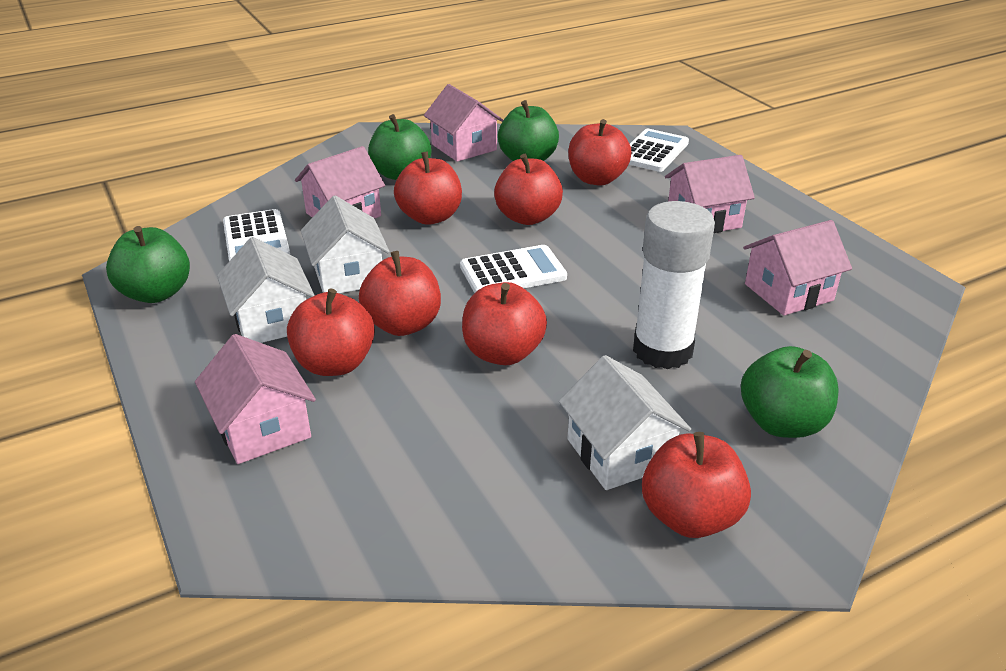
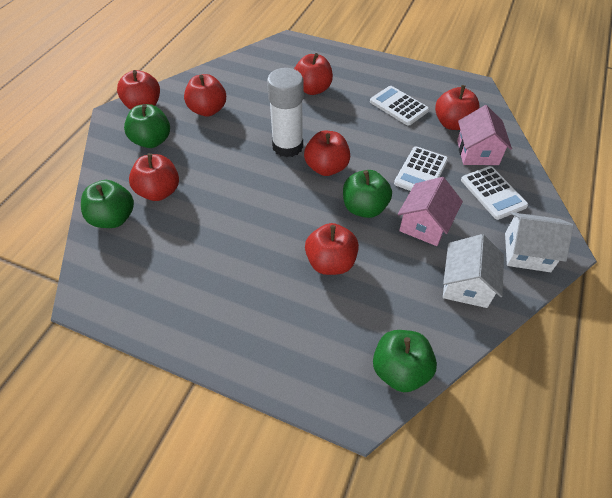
pink house: [195,334,316,464] [295,146,385,219] [424,84,503,162] [665,155,755,233] [743,220,852,316] = 5 -> [398,177,463,246] [457,105,512,165] = 2
white house: [217,237,315,343] [301,196,390,293] [559,355,691,490] = 3 -> [443,234,504,308] [505,212,574,272] = 2

